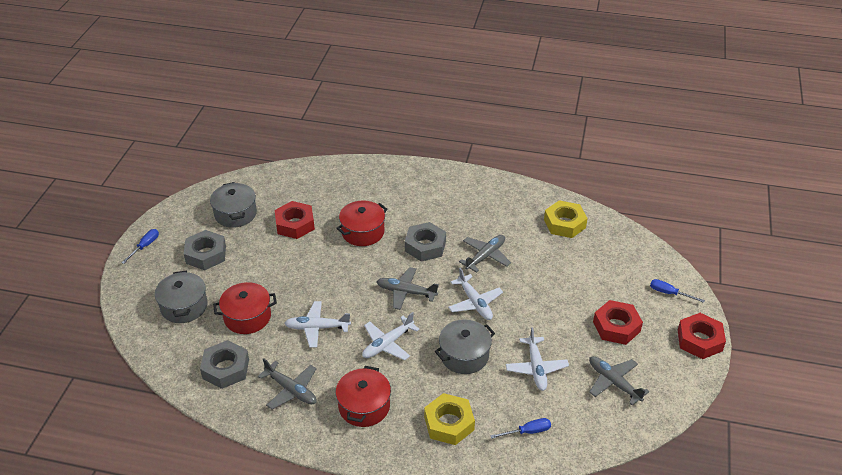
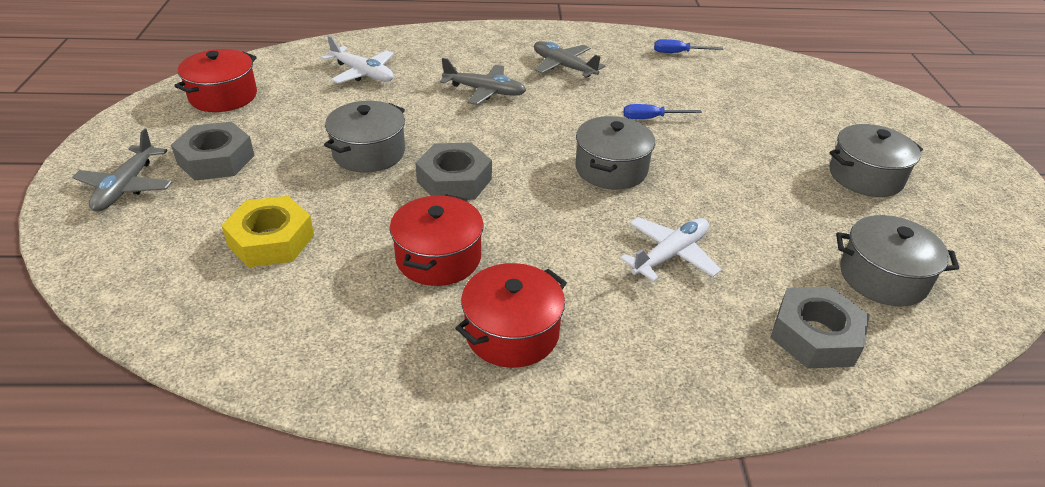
blue screwdriver: [121,229,159,264] [490,418,551,439] [650,279,705,303] = 3 -> [623,104,702,119] [654,39,723,53] = 2
grey plane: [258,359,317,409] [376,267,439,310] [459,235,511,273] [589,356,649,405] = 4 -> [72,129,172,211] [440,58,526,105] [534,41,605,78] = 3
grey pot: [155,271,208,323] [210,182,257,228] [435,319,495,374] = 3 -> [324,101,405,173] [575,116,655,190] [829,124,923,197] [836,215,959,306] = 4
red nut: [275,201,315,239] [593,300,643,345] [678,313,726,359] = 3 -> none = 0
white plane: [284,301,351,348] [362,312,420,361] [448,268,503,320] [506,327,569,391] = 4 -> [321,36,394,83] [620,217,721,282] = 2
yellow nut: [424,393,475,445] [544,200,588,238] = 2 -> [221,196,314,267] = 1

